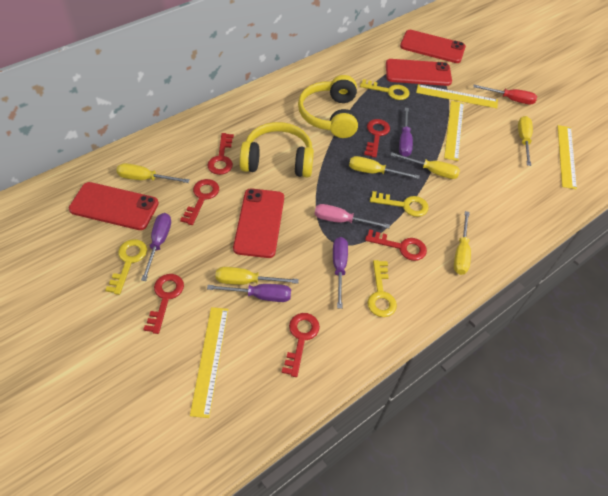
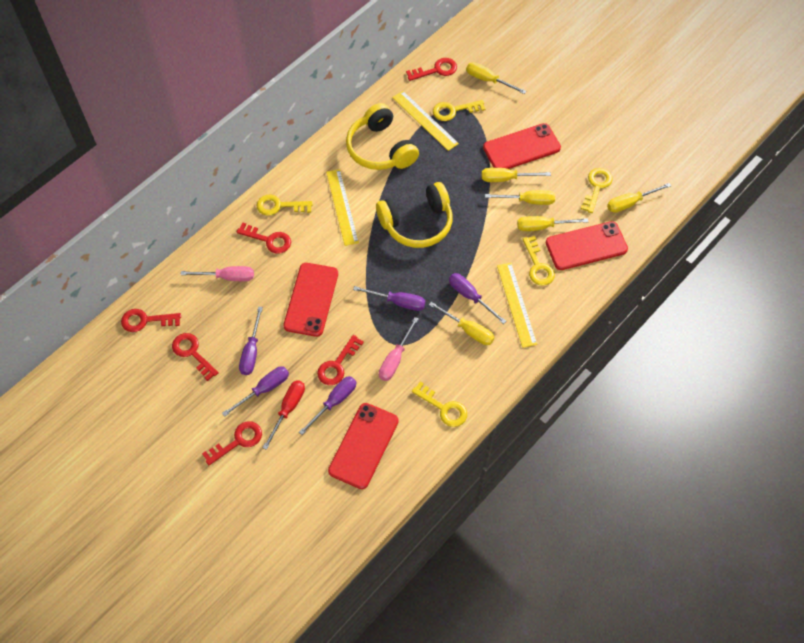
pink screwdriver: [315,204,390,228] = 1 -> [181,266,254,281] [379,317,419,381] = 2
purple screwdriver: [141,213,171,281] [207,284,291,302] [333,237,348,309] [399,108,413,157] = 4 -> [222,366,289,417] [239,306,263,375] [299,376,357,435] [353,286,425,311] [449,273,506,324] = 5
yellow key: [105,239,147,295] [360,79,410,100] [367,260,397,317] [370,191,429,217] = 4 -> [256,195,313,215] [412,382,467,427] [433,100,485,121] [523,236,555,286] [581,168,613,213] = 5
yellow ruler: [190,307,228,418] [416,84,498,108] [444,101,464,161] [558,125,577,190] = 4 -> [326,169,359,246] [393,91,459,151] [497,263,537,348] = 3

